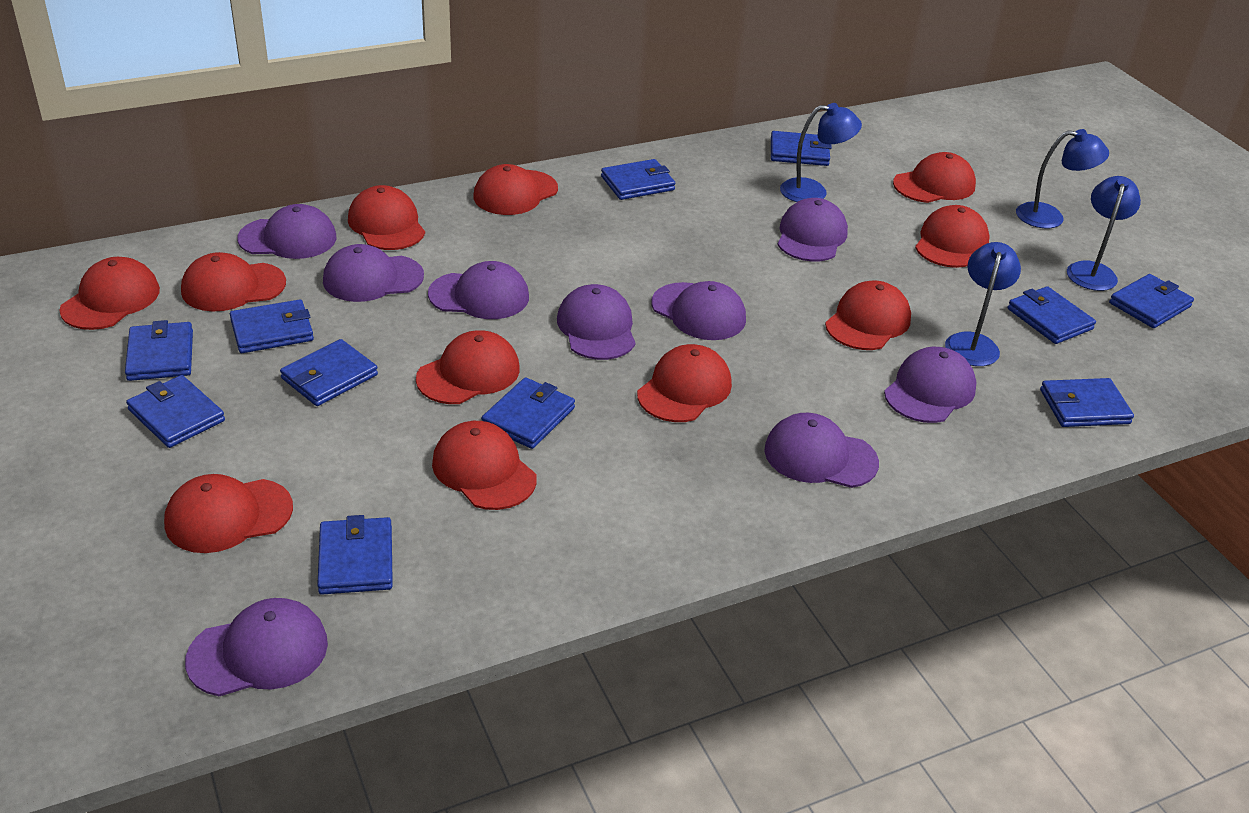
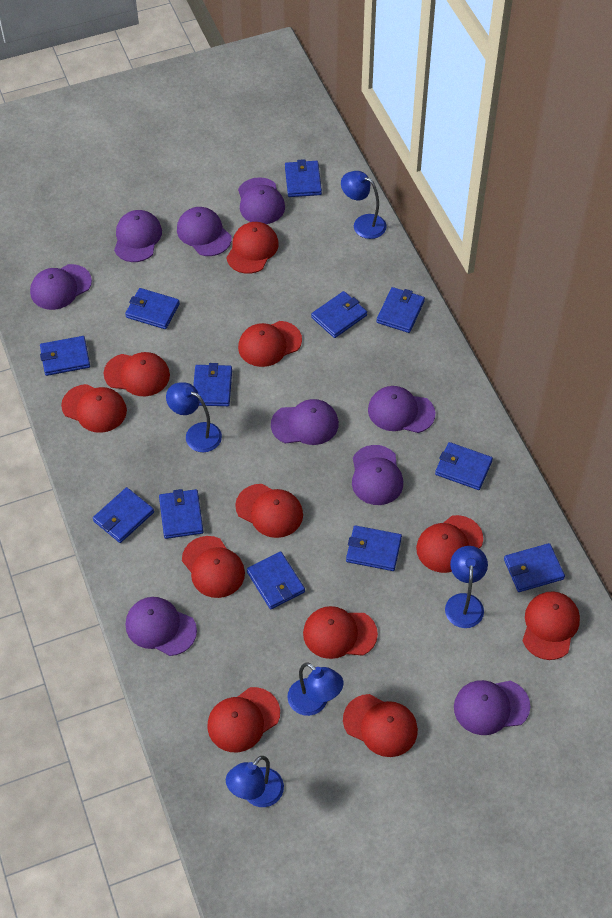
blue lamp: [780,103,862,202] [945,242,1021,366] [1016,129,1109,228] [1067,176,1141,291] = 4 -> [166,382,222,452] [226,756,284,807] [287,662,344,716] [341,171,387,239] [445,546,488,628] = 5
blue wallet: [125,320,193,381] [126,375,225,448] [230,299,314,353] [280,339,378,406] [317,515,393,594] [481,377,575,449] [601,159,675,200] [771,131,832,166] [1008,286,1096,344] [1040,378,1134,427] [1109,274,1194,328] = 11 -> [40,336,90,376] [93,487,154,543] [125,288,180,329] [159,489,204,539] [193,363,232,406] [247,551,305,609] [285,159,322,197] [311,291,367,338] [346,525,402,571] [376,287,425,333] [435,442,493,490] [504,543,565,592] = 12

